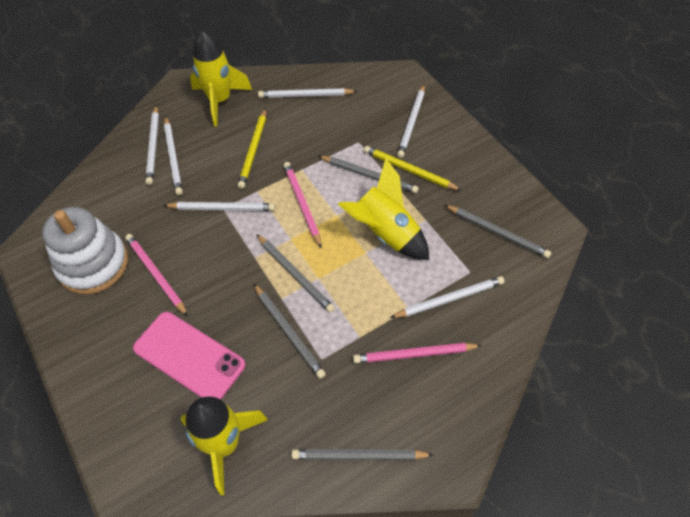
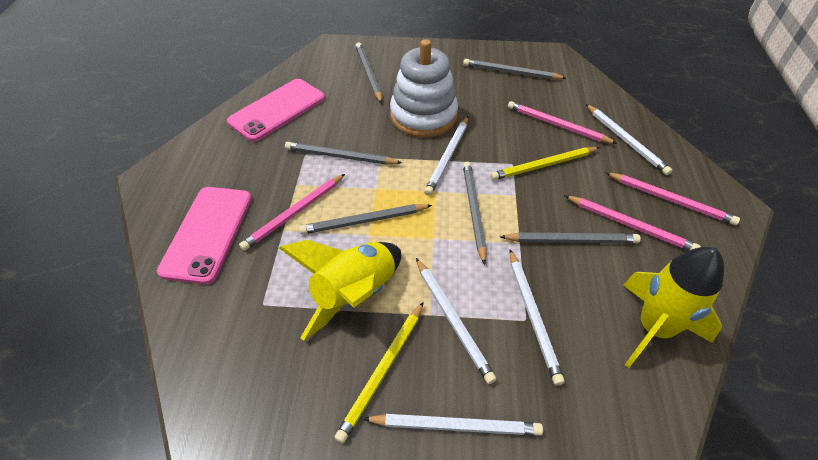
grey pencil: [254,284,326,379] [256,234,335,313] [291,449,433,460] [319,156,419,193] [445,205,551,258] = 5 -> [285,142,402,165] [299,204,432,235] [355,42,382,103] [463,59,566,80] [463,162,487,265] [500,232,641,243] = 6
pink pencil: [125,234,188,316] [284,162,322,248] [353,343,482,364] = 3 -> [239,174,345,251] [508,101,617,144] [564,195,701,251] [605,172,740,225] = 4
pink phone: [133,312,245,399] = 1 -> [157,187,252,284] [227,79,325,142] = 2
white pencil: [145,105,159,185] [163,202,275,211] [164,117,183,195] [258,88,357,98] [390,276,505,318] [397,84,425,158] = 6 -> [363,414,543,436] [416,258,497,384] [424,116,468,196] [510,250,565,386] [586,104,672,175] = 5
yellow rocket: [180,397,268,495] [190,30,252,127] [338,159,429,260] = 3 -> [279,240,401,341] [623,247,724,368] = 2

